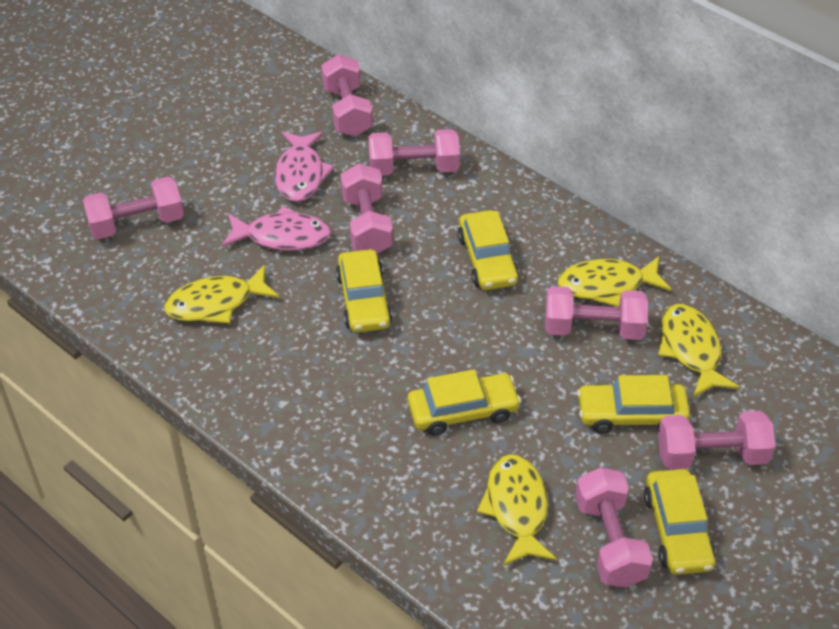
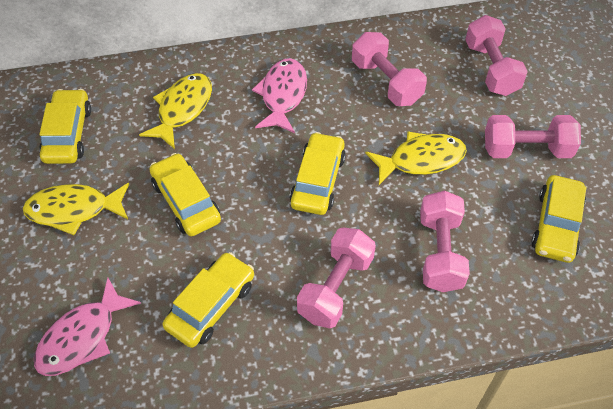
pink dumbbell: [83,176,184,239] [321,54,373,137] [341,163,393,254] [368,129,460,176] [545,286,648,340] [575,467,653,588] [658,411,775,470] = 7 -> [297,228,376,328] [352,32,427,106] [420,190,470,292] [465,15,528,96] [485,115,581,158] = 5
yellow fish: [164,265,279,324] [477,454,557,566] [558,256,671,307] [658,304,739,398] = 4 -> [23,183,129,235] [139,73,212,149] [365,132,467,185] = 3

